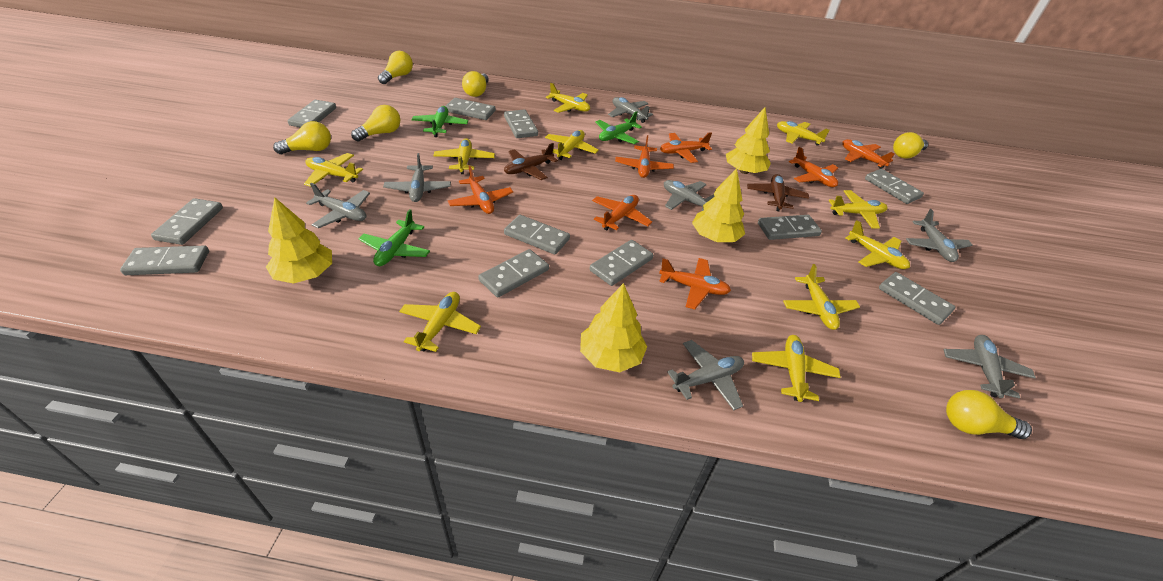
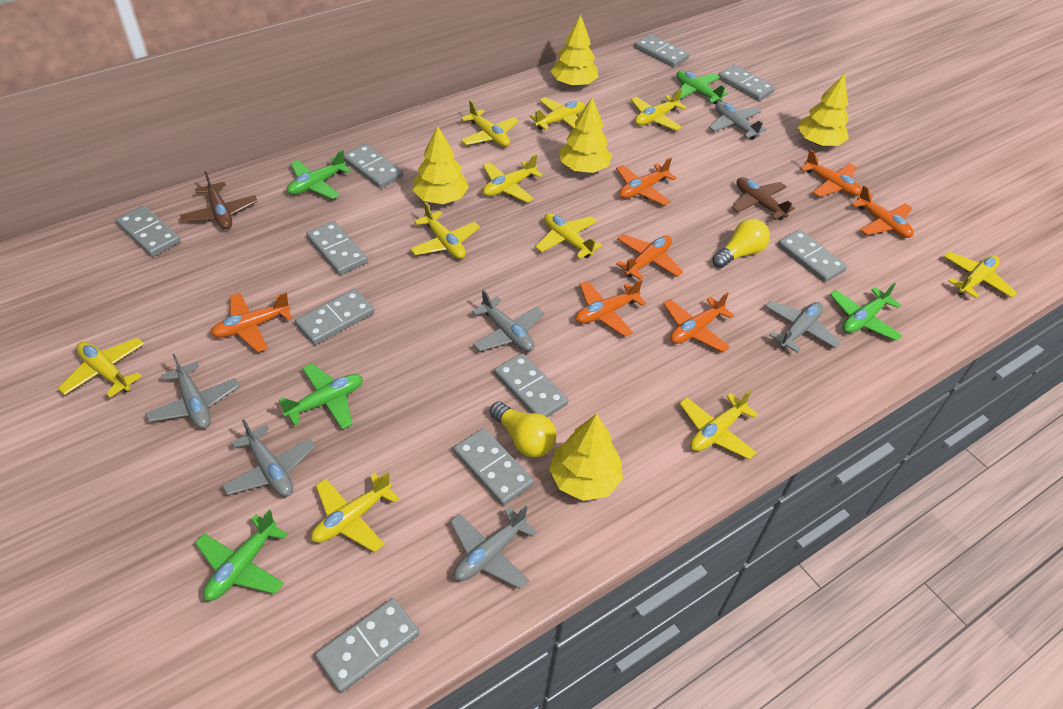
green plane: [359,209,430,266] [411,106,468,137] [595,111,642,144] = 3 -> [195,510,287,601] [279,364,363,429] [287,150,351,199] [674,71,728,104] [830,282,902,341] = 5
grey domino: [120,245,209,275] [151,198,223,245] [287,100,336,127] [446,98,495,120] [478,249,549,297] [504,110,538,138] [504,215,570,255] [590,240,653,286] [758,215,822,240] [865,169,924,204] [879,272,955,325] = 11 -> [116,205,181,257] [295,289,374,345] [306,221,368,275] [315,598,419,693] [344,144,403,188] [453,428,534,506] [494,353,568,417] [635,34,689,68] [718,65,775,101] [778,230,847,282] = 10
grey plane: [306,183,370,228] [383,153,451,202] [608,97,653,123] [664,180,715,211] [667,340,744,410] [906,209,973,262] [944,335,1036,398] = 7 -> [145,354,239,429] [222,419,316,497] [450,506,537,589] [472,290,544,352] [709,102,767,140] [765,301,841,353] = 6
yellow light bulb: [273,121,331,154] [351,105,400,141] [378,51,413,84] [462,71,489,97] [893,132,928,159] [946,390,1032,439] = 6 -> [490,401,556,458] [712,219,770,268] = 2
yellow tree: [266,197,332,284] [580,283,647,372] [692,168,745,242] [726,107,771,174] = 4 -> [412,126,469,204] [549,414,623,501] [551,14,598,87] [559,97,612,173] [798,74,849,146] = 5

